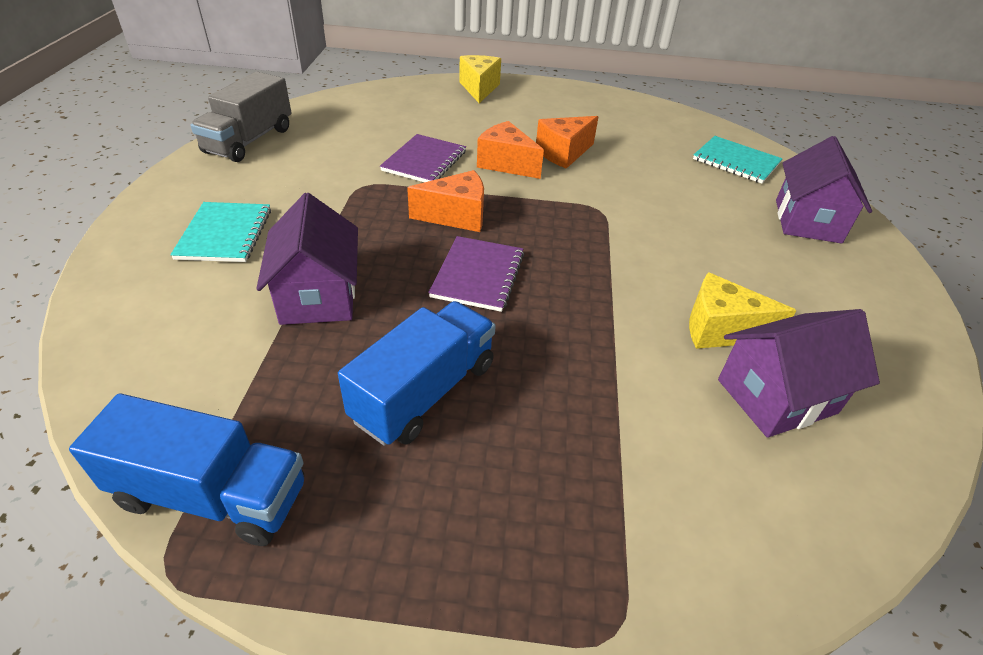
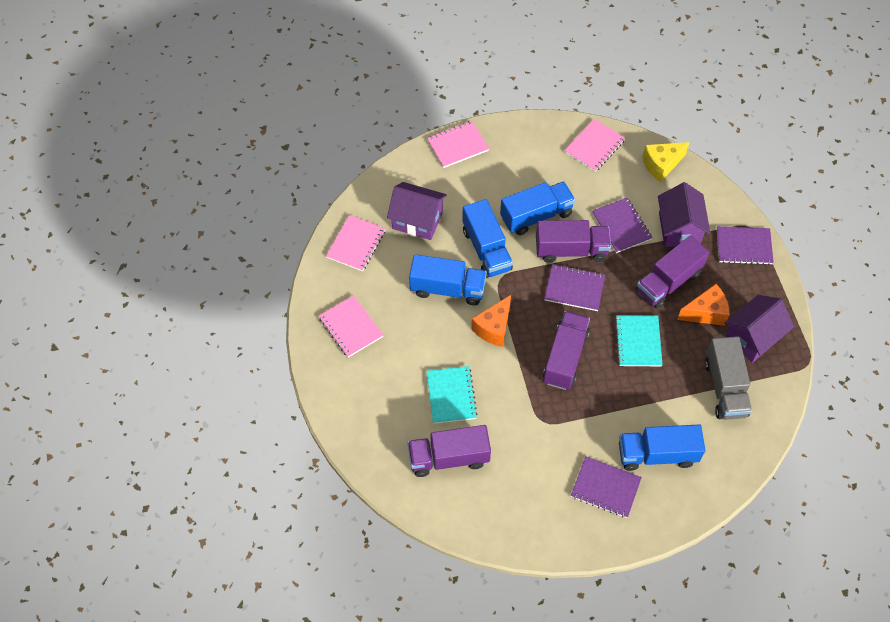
blue truck: [69,394,304,546] [338,301,496,446] = 2 -> [409,254,487,305] [462,199,513,278] [500,181,575,235] [619,424,705,471] = 4
orange cheese: [407,170,484,232] [477,121,544,179] [536,116,598,169] = 3 -> [471,295,511,347] [677,284,730,326] = 2
pink notebook: none = 0 -> [319,295,383,358] [326,215,386,271] [427,121,489,168] [564,119,625,172] = 4
purple notebook: [380,134,466,182] [428,236,524,312] = 2 -> [544,264,605,311] [571,456,642,518] [592,198,652,253] [717,226,774,265] = 4
purple truck: none = 0 -> [407,425,491,477] [536,220,611,263] [543,311,590,390] [636,235,709,309] = 4
yellow cheese: [459,55,501,103] [689,272,797,349] = 2 -> [642,142,690,183] = 1

